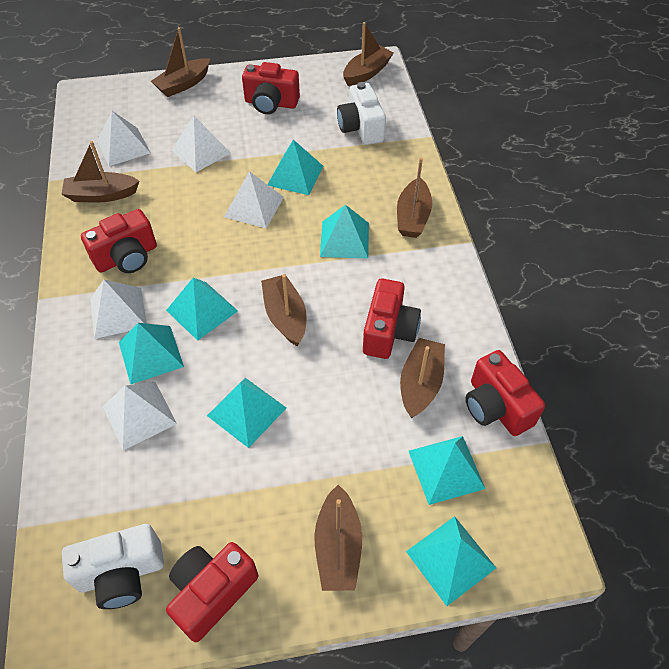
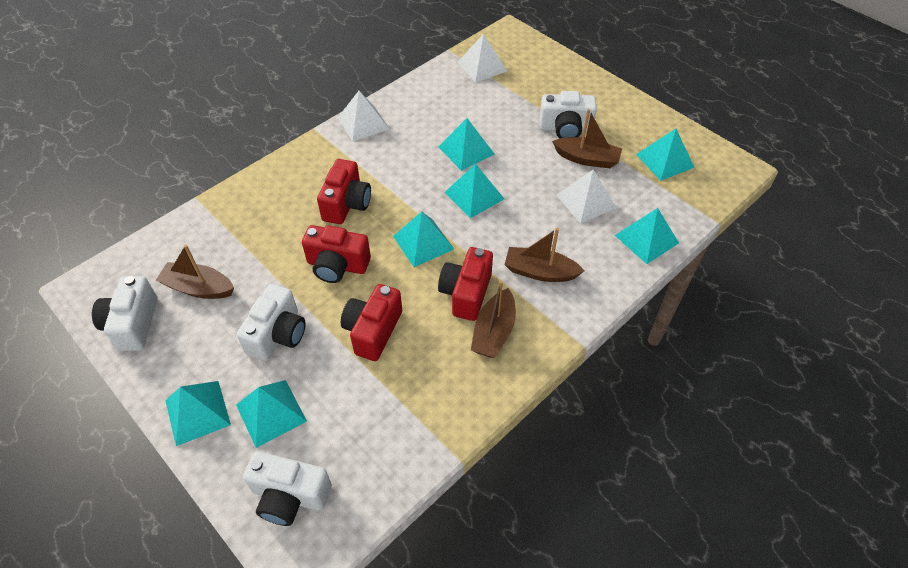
brown boat: [61,141,139,203] [151,27,210,97] [261,274,307,346] [314,485,362,591] [343,22,394,86] [397,158,432,238] [400,338,445,418] = 7 -> [155,245,234,299] [471,280,516,358] [505,228,584,282] [552,109,622,168] = 4
red camera: [81,209,157,273] [166,542,258,642] [242,62,300,114] [363,278,421,359] [465,350,545,436] = 5 -> [302,225,371,283] [317,159,371,224] [341,284,402,361] [438,247,493,321] = 4
white camera: [62,524,164,609] [337,82,386,145] = 2 -> [92,276,158,351] [237,284,306,361] [243,451,332,526] [539,91,597,138] = 4
white pyramid: [90,280,147,339] [97,111,150,166] [103,382,177,450] [171,116,231,172] [224,171,284,228] = 5 -> [338,91,389,142] [458,34,507,83] [556,170,616,224] = 3

